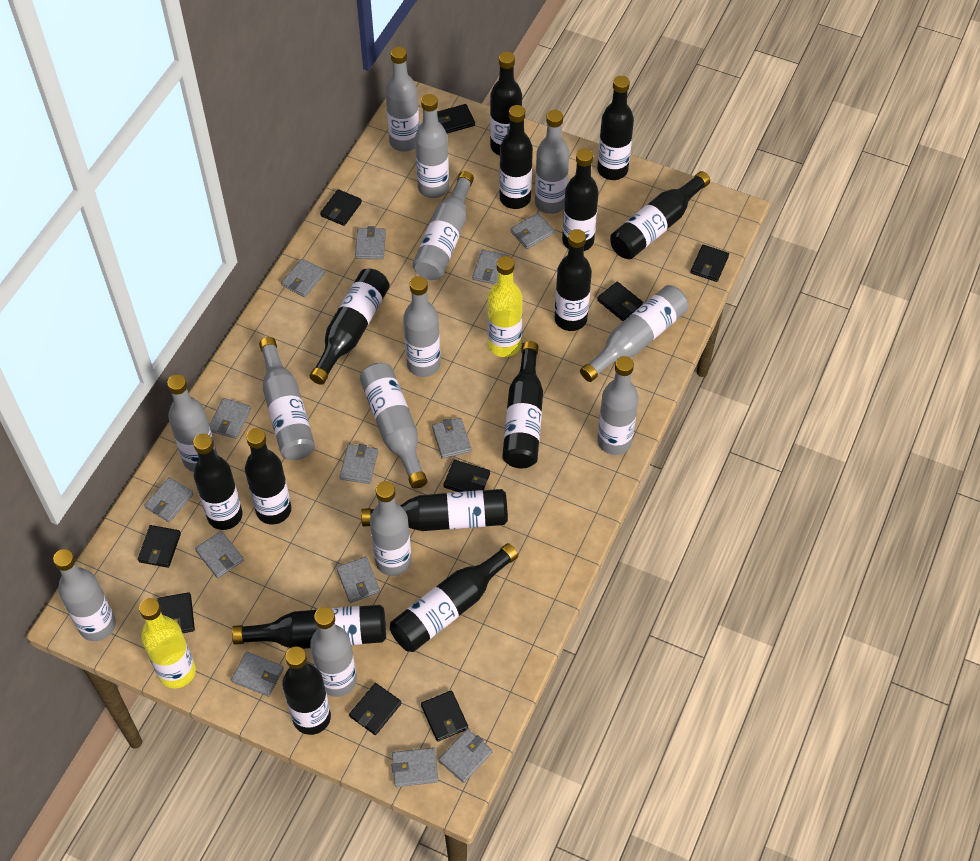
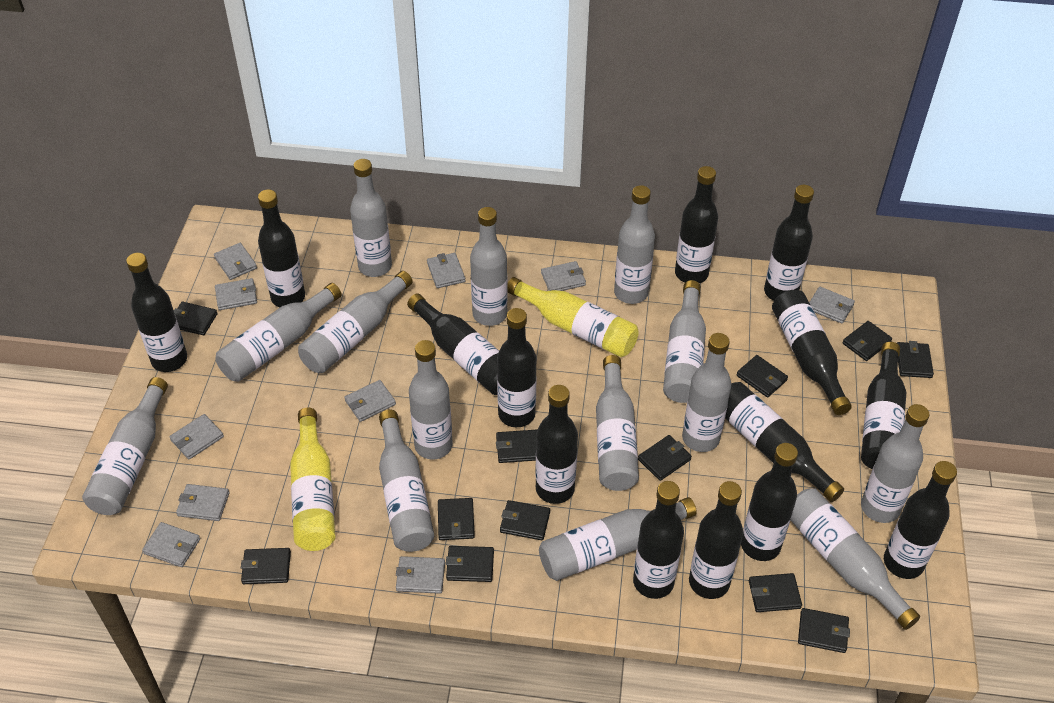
black wallet: [138,525,181,568] [157,592,195,633] [320,189,362,226] [349,683,402,735] [421,690,468,742] [437,104,475,133] [443,460,490,492] [597,282,643,321] [690,244,729,282] = 9 -> [174,302,218,335] [241,548,291,584] [438,498,475,540] [446,546,494,582] [496,430,537,463] [500,500,550,540] [638,435,692,481] [736,355,788,397] [749,573,802,612] [798,608,850,653] [842,321,892,361] [897,341,934,378] = 12
grey bottle: [53,549,116,641] [167,374,217,472] [259,337,315,460] [310,607,357,697] [360,363,427,489] [370,481,412,576] [385,47,419,152] [403,276,440,377] [413,171,474,280] [415,94,449,198] [535,110,569,214] [580,285,688,382] [597,356,638,455] = 13 -> [82,377,168,515] [216,283,342,382] [298,271,413,373] [350,159,392,277] [379,410,434,552] [409,340,453,460] [470,207,508,326] [539,497,697,581] [596,355,639,491] [614,185,655,304] [663,280,706,403] [682,333,731,452] [791,488,920,630] [861,404,929,523] = 14
grey wallet: [144,477,194,523] [195,531,244,578] [209,398,251,439] [231,652,284,697] [281,259,325,297] [336,557,380,603] [340,444,378,484] [355,226,386,259] [392,747,438,787] [432,418,471,459] [439,729,492,783] [472,249,509,284] [510,213,555,249] = 13 -> [142,522,200,567] [169,414,224,459] [176,484,229,521] [214,243,257,280] [215,278,257,310] [344,380,396,422] [396,556,445,594] [427,253,466,288] [541,261,586,291] [809,286,855,324] = 10

